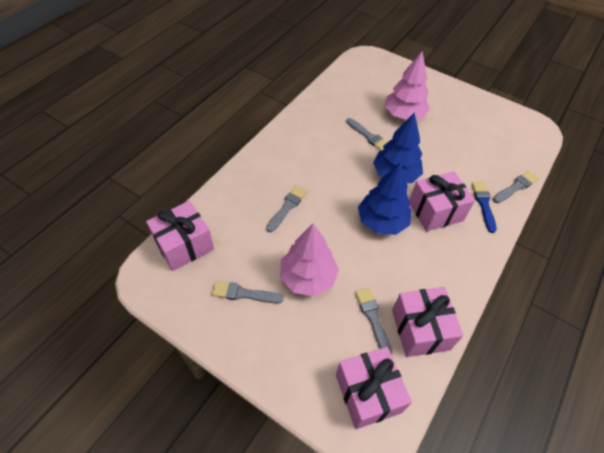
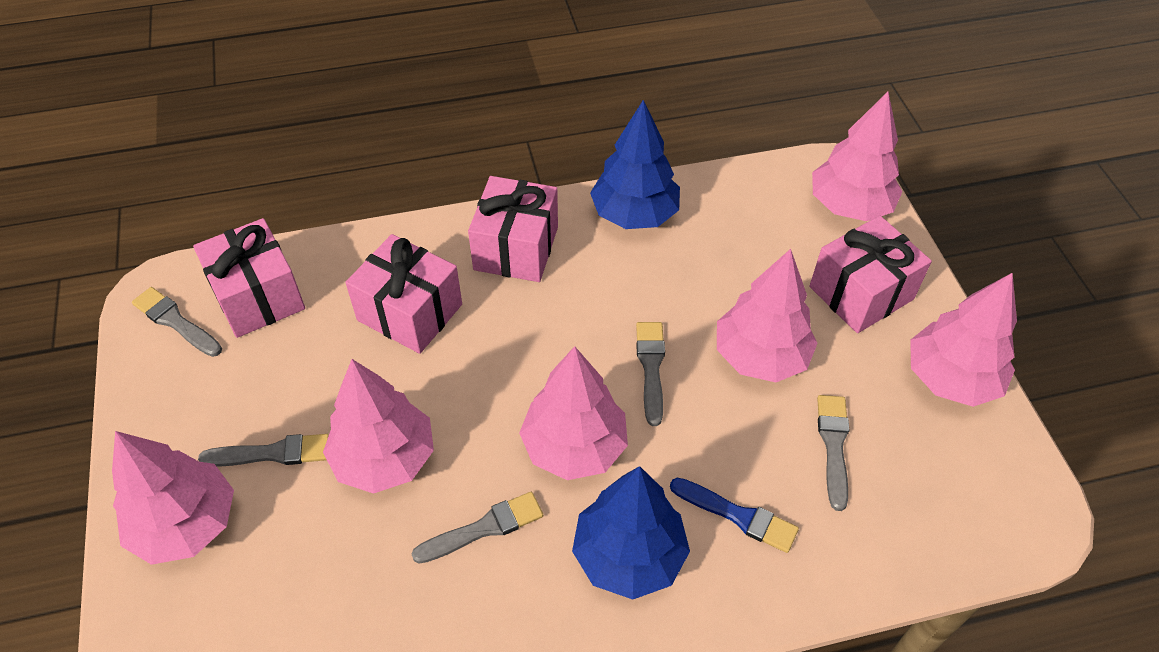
pink tree: [280,223,339,297] [385,51,430,120] = 2 -> [112,431,234,565] [323,359,434,494] [519,346,628,480] [717,249,818,382] [812,92,903,221] [910,273,1017,407] = 6

